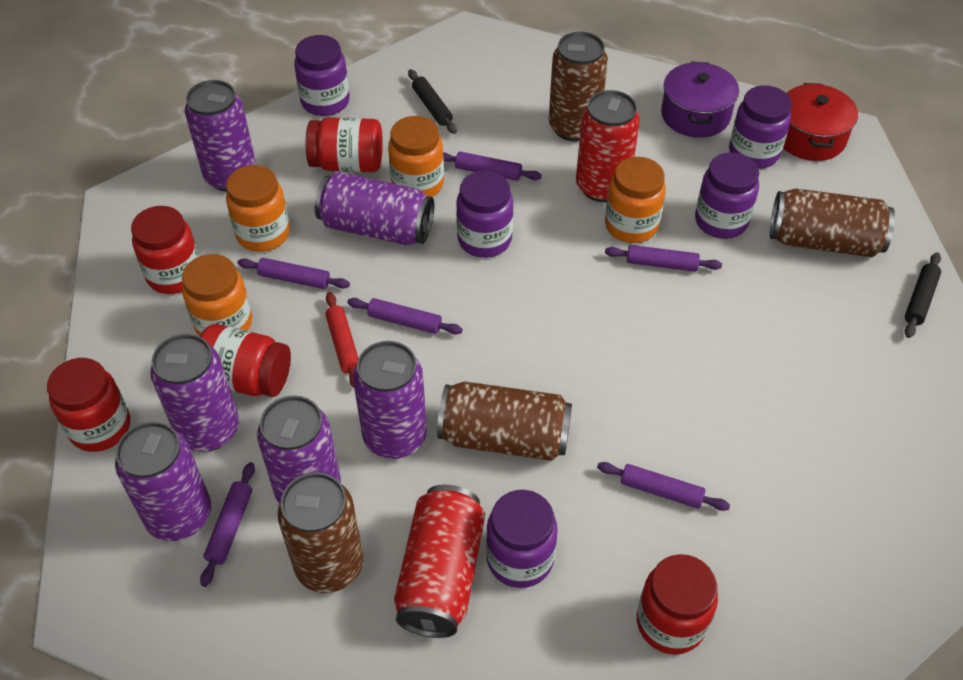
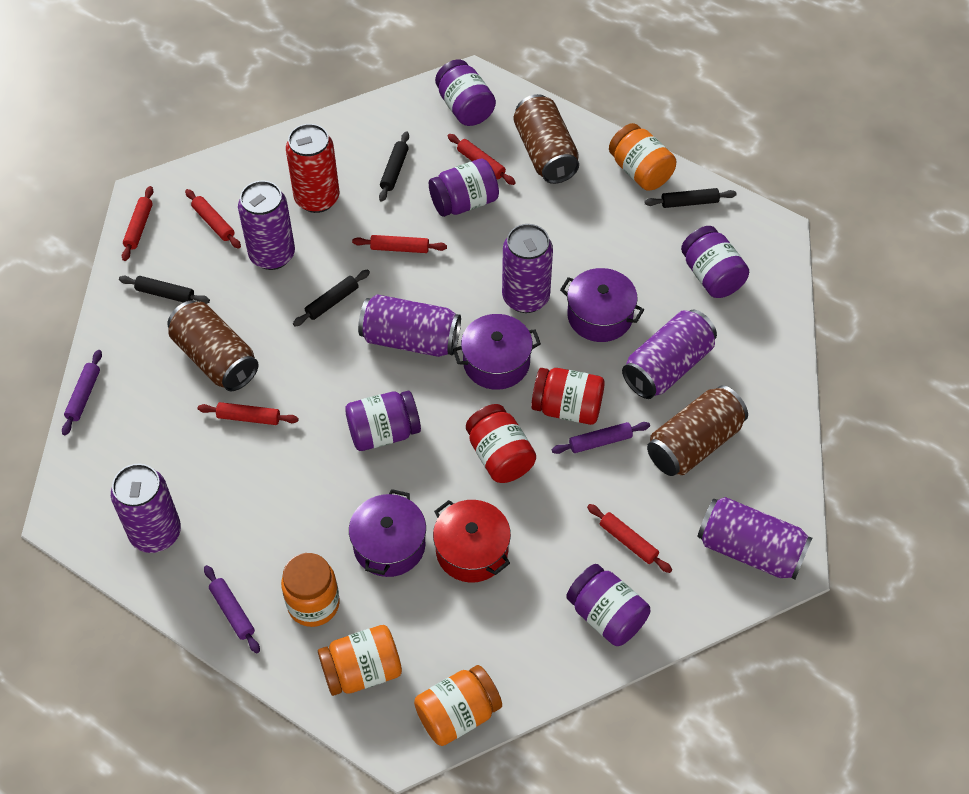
black rolling pin: [408,69,457,134] [904,252,941,338] = 2 -> [119,276,210,304] [293,270,370,326] [379,131,409,202] [644,188,737,208] = 4
brown can: [277,472,364,593] [437,381,572,461] [549,32,608,142] [770,188,895,257] = 4 -> [167,300,259,391] [513,94,579,184] [647,385,748,476] = 3
purple pot: [661,61,739,138] = 1 -> [349,489,426,577] [453,314,541,390] [560,268,644,342] = 3
purple rolling pin: [200,462,255,587] [238,258,350,289] [347,298,463,335] [443,152,542,181] [597,462,730,511] [605,245,722,272] = 6 -> [62,350,102,435] [204,565,260,653] [552,422,650,454] = 3
red can: [394,485,485,638] [576,90,640,202] = 2 -> [286,124,339,213] = 1
red jar: [47,358,130,452] [131,206,199,294] [200,324,291,397] [306,117,383,172] [637,554,718,655] = 5 -> [466,404,536,483] [531,368,605,425] = 2
red rolling pin: [325,292,358,388] = 1 -> [122,186,153,261] [185,189,241,249] [198,402,299,425] [352,235,447,253] [448,134,516,185] [587,504,672,573] = 6

